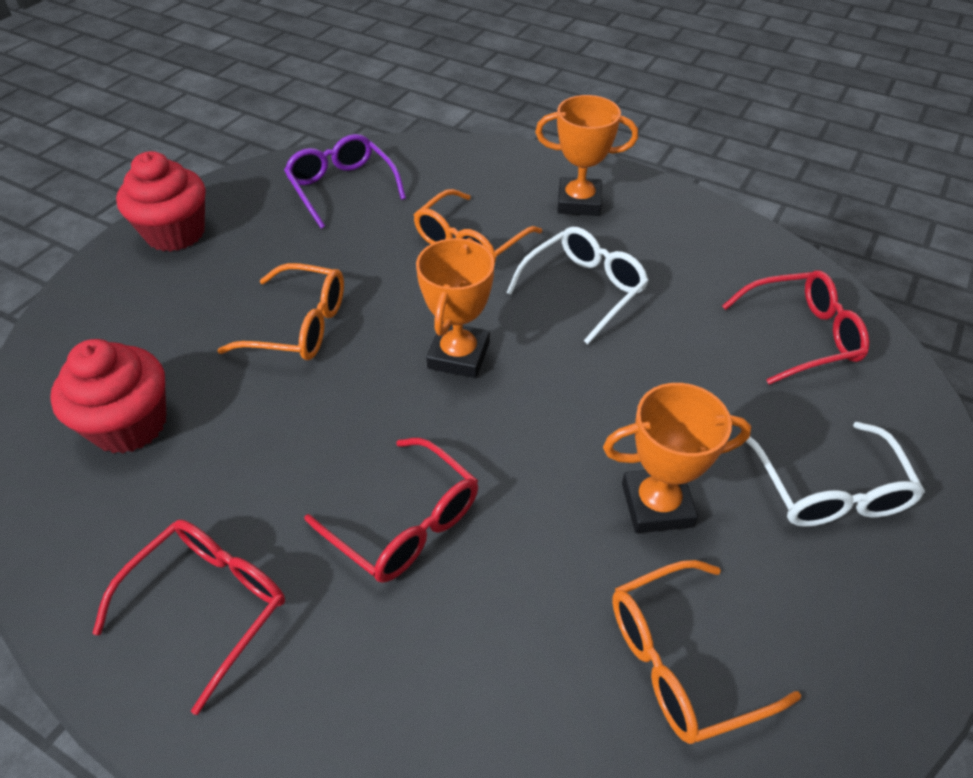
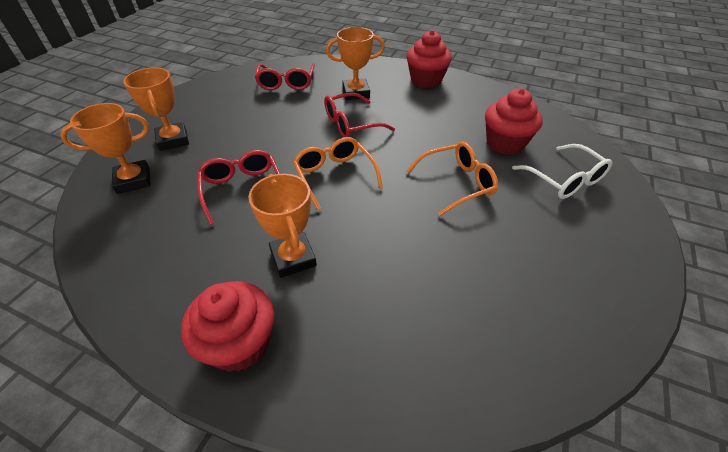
orange glasses: [217,263,344,360] [414,189,542,264] [612,560,801,744] = 3 -> [293,137,383,210] [407,142,498,216] = 2
orange trophy: [416,238,495,378] [535,95,638,216] [603,383,751,533] = 3 -> [60,103,151,194] [123,67,189,151] [248,174,317,278] [326,27,385,100] = 4
purple glasses: [284,134,406,229] = 1 -> none = 0
red cupcake: [50,339,166,454] [116,151,205,252] = 2 -> [181,281,274,372] [406,30,452,88] [485,88,543,155] = 3
white glasses: [506,227,649,344] [745,422,925,527] = 2 -> [512,144,612,199] = 1

